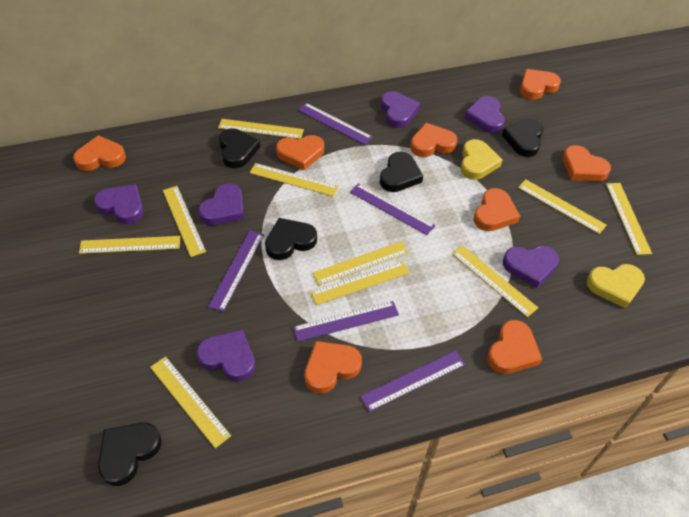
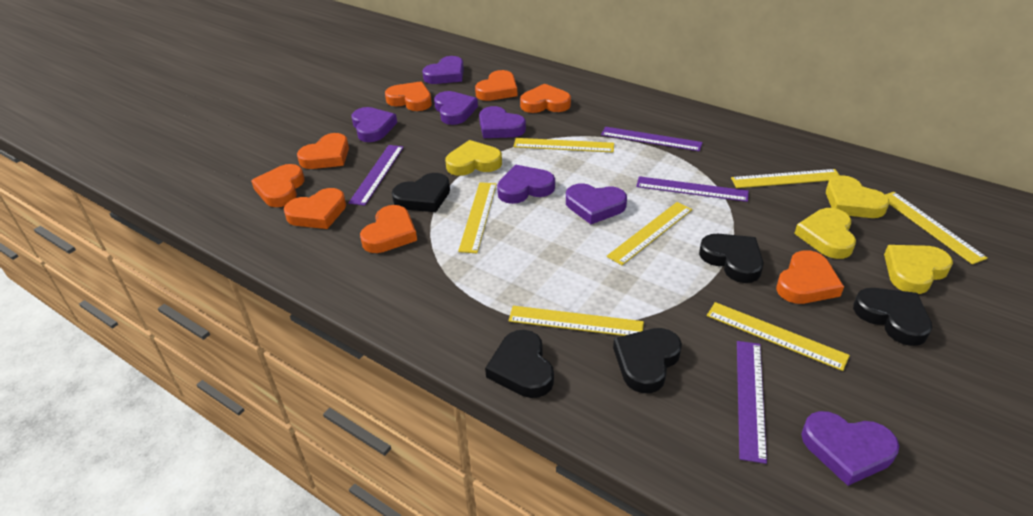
purple heart: [94,184,144,224] [197,330,255,382] [198,184,244,225] [381,91,420,128] [464,96,505,133] [503,246,559,288] = 6 -> [351,107,397,142] [422,56,464,84] [434,91,478,125] [479,106,526,138] [497,165,555,204] [566,183,627,224] [801,411,899,486] = 7
purple ruler: [208,230,264,312] [293,301,399,342] [298,103,373,145] [350,183,435,235] [360,350,466,412] = 5 -> [349,145,404,206] [601,127,703,151] [636,176,749,202] [737,341,767,464] = 4
yellow heart: [460,139,502,180] [586,264,645,309] = 2 -> [445,140,502,176] [794,208,856,259] [826,175,889,218] [884,245,953,294] = 4
yellow ruler: [79,236,181,254] [150,356,231,448] [163,186,206,257] [218,119,304,139] [249,163,339,197] [310,261,410,305] [312,241,409,286] [452,245,538,317] [518,179,607,234] [606,183,652,255] = 10 -> [458,182,497,253] [508,306,644,336] [513,138,614,152] [606,202,692,265] [707,302,850,371] [731,169,840,188] [885,192,988,264] = 7

